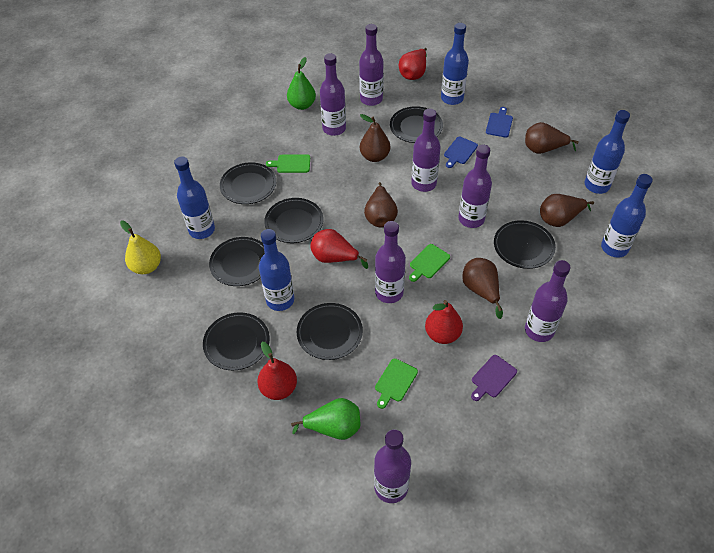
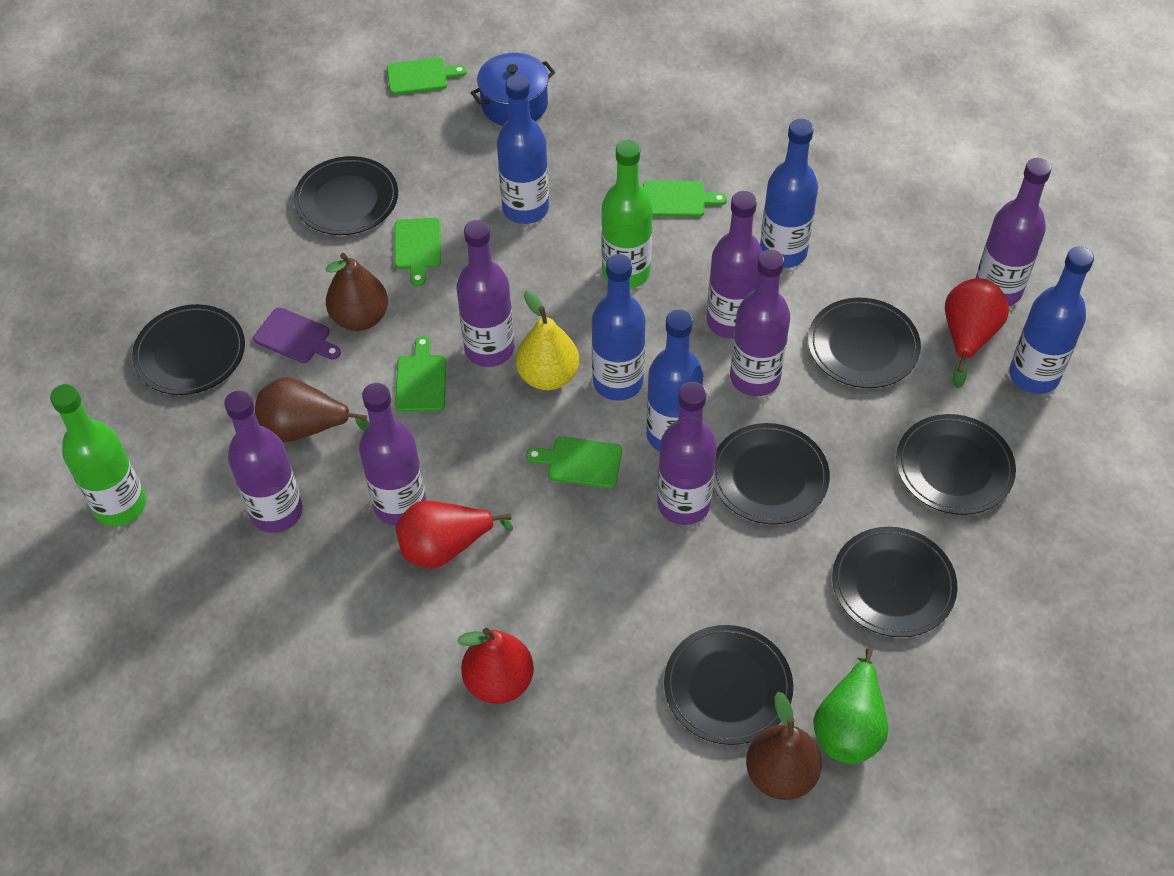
blue cutting board: [444,137,478,168] [486,107,513,138] = 2 -> none = 0
blue pot: none = 0 -> [471,53,555,126] = 1
brown pear: [360,114,390,162] [364,182,398,227] [462,258,503,319] [525,122,579,154] [540,194,594,227] = 5 -> [255,377,370,442] [325,253,388,331] [746,692,822,800] = 3
green bottle: none = 0 -> [50,384,146,526] [601,140,653,288] = 2
green cutting board: [266,154,310,173] [375,358,418,409] [409,244,450,282] = 3 -> [387,58,467,95] [394,218,441,286] [395,336,446,412] [526,437,622,488] [643,181,727,217] = 5
green pear: [287,57,316,110] [291,398,361,440] = 2 -> [813,648,888,764] = 1
red pear: [257,342,297,400] [310,229,368,269] [399,48,427,80] [425,300,463,344] = 4 -> [396,500,513,569] [457,628,534,704] [945,278,1009,388] = 3

